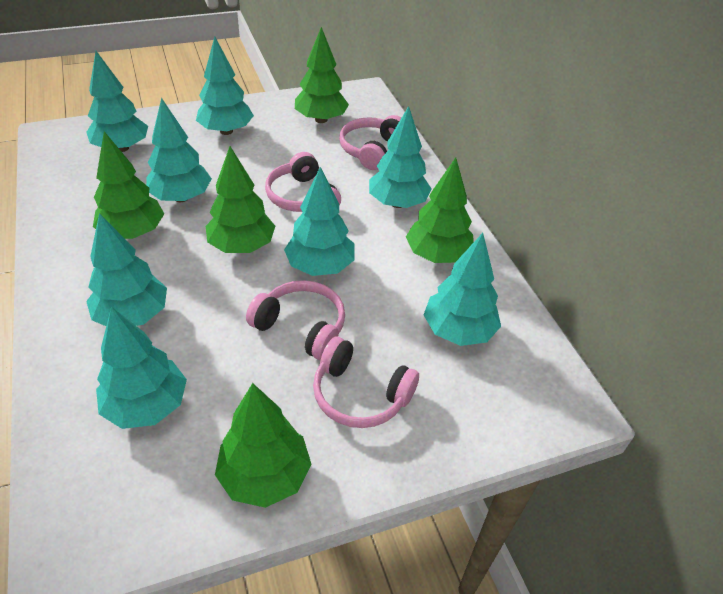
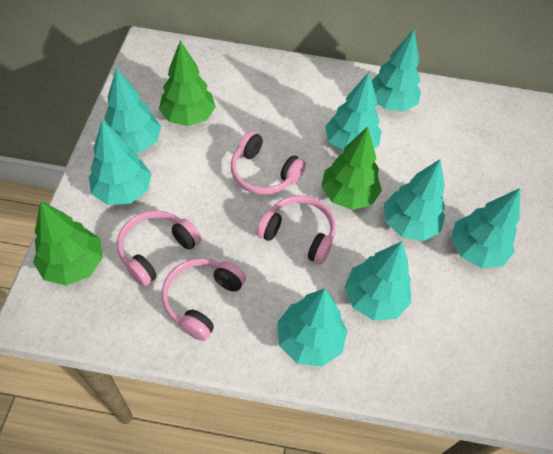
green tree: [93,131,164,239] [206,146,275,253] [215,383,311,508] [295,27,349,123] [406,157,474,263] = 5 -> [33,201,103,286] [159,41,216,126] [321,126,382,210] = 3

